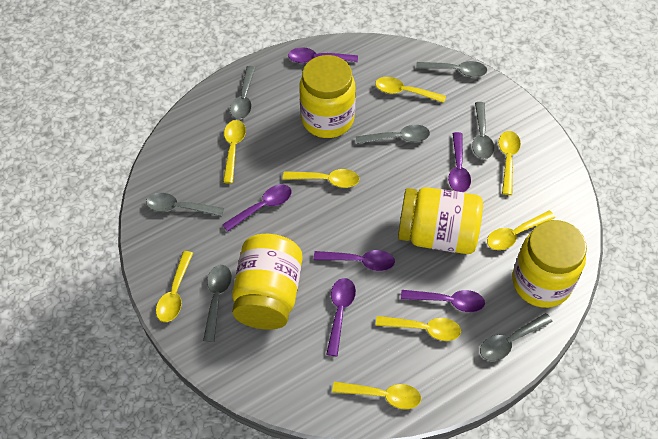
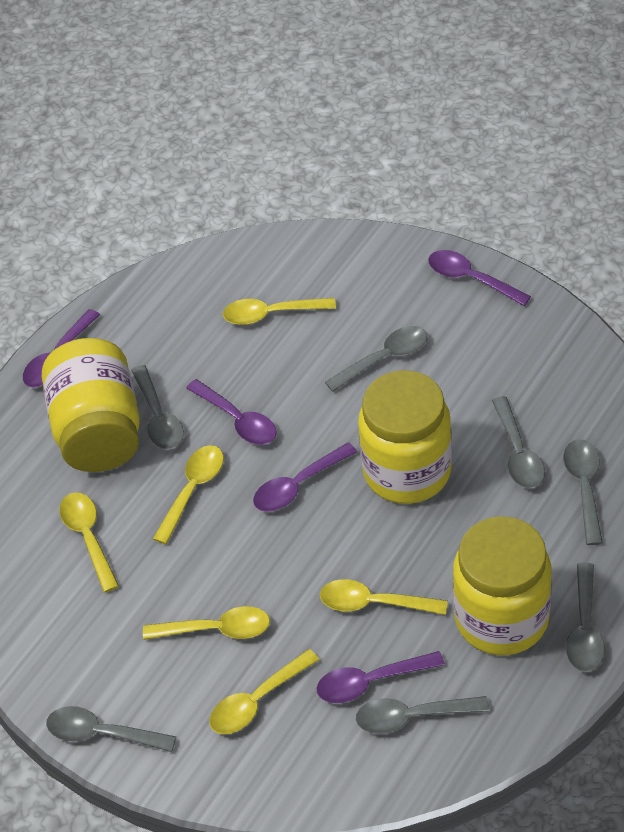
purple spoon: [222,185,292,232] [288,47,358,63] [314,250,395,271] [326,278,356,356] [401,290,485,312] [448,132,471,192] = 6 -> [23,309,100,387] [186,379,277,445] [253,442,357,512] [317,651,445,703] [428,250,531,306] = 5
yellow jar: [232,234,302,330] [299,55,356,138] [398,187,483,254] [512,220,587,308] = 4 -> [42,338,140,472] [358,370,452,504] [453,516,552,655] = 3
yellow spoon: [156,251,193,322] [223,120,246,184] [283,169,359,188] [332,382,421,409] [375,77,446,103] [376,316,461,341] [487,210,555,250] [499,131,521,195] = 8 -> [60,492,119,592] [143,606,270,640] [153,445,224,544] [209,649,319,734] [223,298,336,325] [320,579,448,615] = 6

